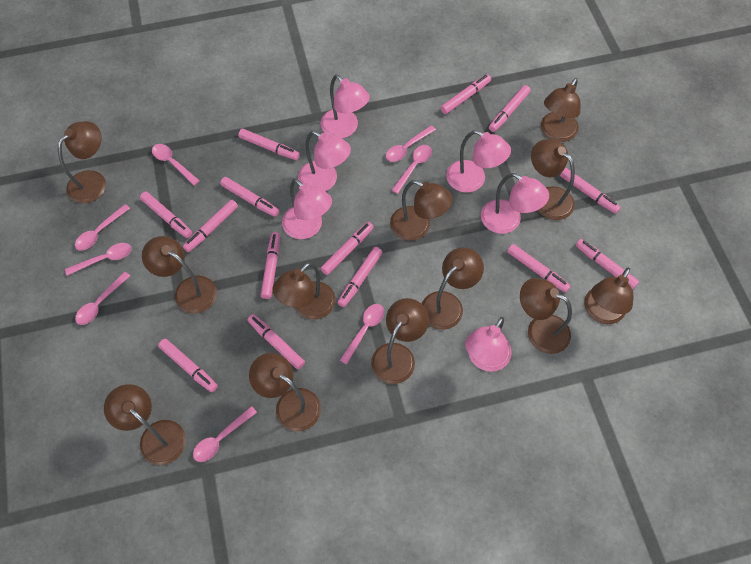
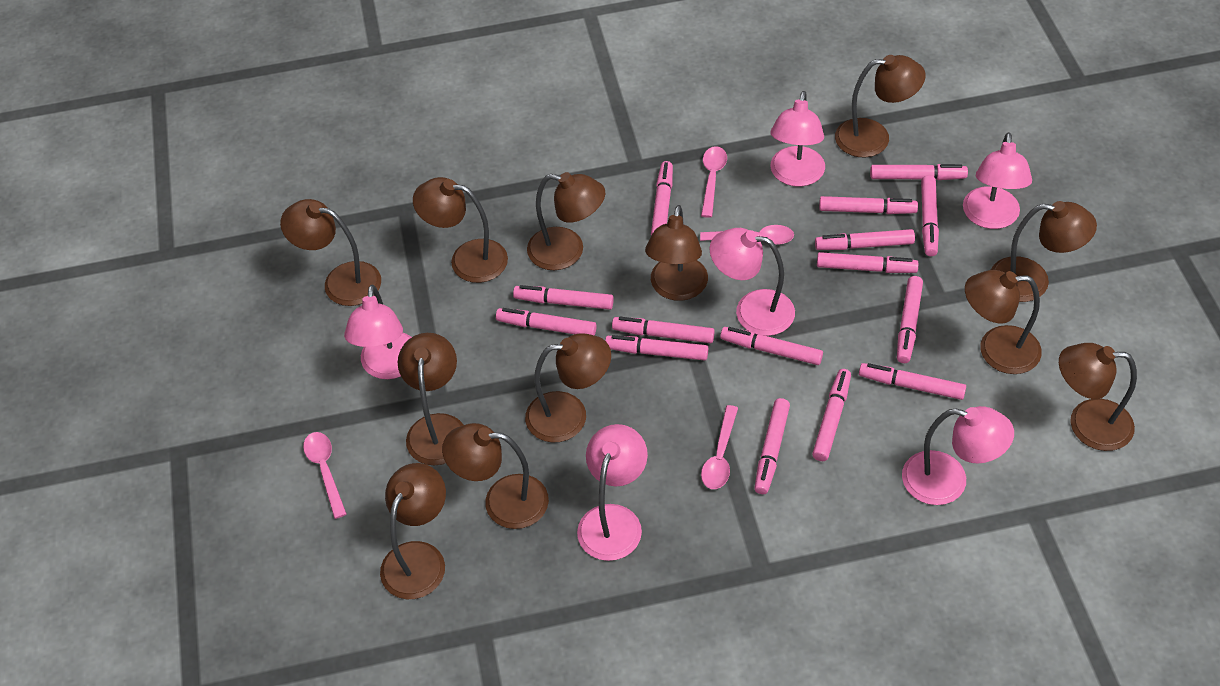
pink marker: [140,191,192,238] [158,339,218,392] [183,199,238,252] [220,177,279,217] [238,129,300,160] [247,314,305,369] [260,232,280,299] [320,222,374,275] [337,247,383,307] [440,74,491,114] [489,85,531,132] [507,244,571,293] [560,168,621,214] [576,239,639,289] = 14 -> [496,308,596,336] [513,285,614,310] [605,335,708,361] [612,317,715,343] [651,161,673,235] [720,327,823,365] [754,398,790,494] [812,369,851,461] [815,229,915,250] [817,252,918,273] [819,196,918,214] [859,363,966,400] [870,164,968,180] [897,276,923,363] [921,175,939,256] = 15
pink spoon: [65,243,132,276] [75,204,130,251] [75,272,130,325] [152,144,200,186] [193,406,257,462] [340,304,384,364] [386,125,436,162] [392,145,432,194] = 8 -> [303,432,347,519] [700,225,794,245] [701,146,727,218] [701,405,738,489] = 4

